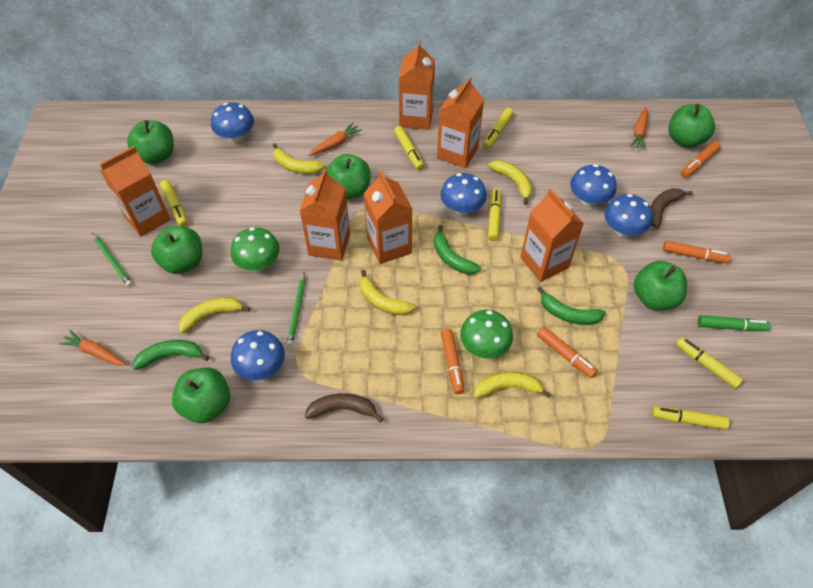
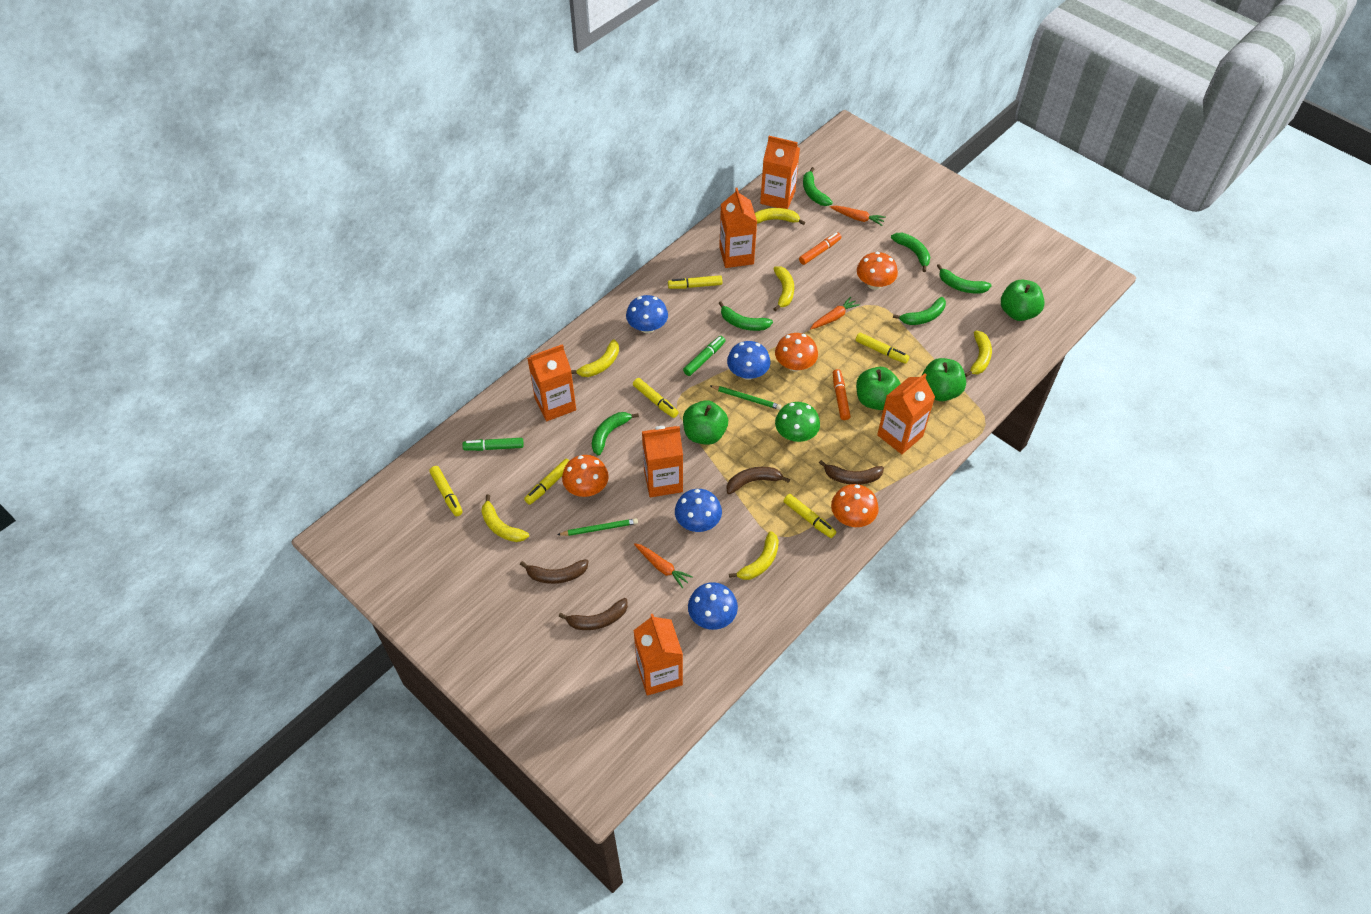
blue mushroom: [211,102,254,142] [231,330,285,380] [440,173,487,215] [570,164,617,206] [604,194,652,237] = 5 -> [626,295,668,333] [675,489,722,532] [688,582,738,630] [727,341,770,380] = 4
brown banana: [305,393,383,423] [651,188,693,229] = 2 -> [520,559,589,584] [559,598,628,630] [727,467,790,494] [819,460,884,485] = 4
green apple: [127,120,174,164] [151,226,202,274] [172,368,230,423] [326,154,371,199] [634,261,687,310] [668,104,715,148] = 6 -> [683,400,728,445] [856,367,901,410] [922,358,966,401] [1001,279,1045,321] = 4
green banana: [132,340,209,370] [434,225,481,274] [537,287,606,325] = 3 -> [592,412,639,456] [719,301,773,331] [803,167,833,206] [891,233,930,272] [893,297,946,325] [937,264,992,294] = 6
green marker: [698,315,770,331] = 1 -> [462,438,524,451] [683,336,725,376] = 2
green mushroom: [230,227,280,271] [460,310,513,359] = 2 -> [775,402,820,442] = 1
orange marker: [441,328,464,394] [537,327,598,378] [663,241,731,263] [681,141,721,178] = 4 -> [799,232,841,265] [833,369,851,420] = 2
orange mushroom: none = 0 -> [562,455,609,497] [775,333,818,372] [831,484,879,527] [857,252,898,290] = 4
yellow banana: [179,297,250,333] [273,143,326,174] [360,270,416,315] [474,372,551,398] [488,160,532,205] = 5 -> [481,494,529,542] [571,339,619,377] [729,531,779,580] [755,208,805,225] [773,266,794,311] [965,330,992,377] = 6

